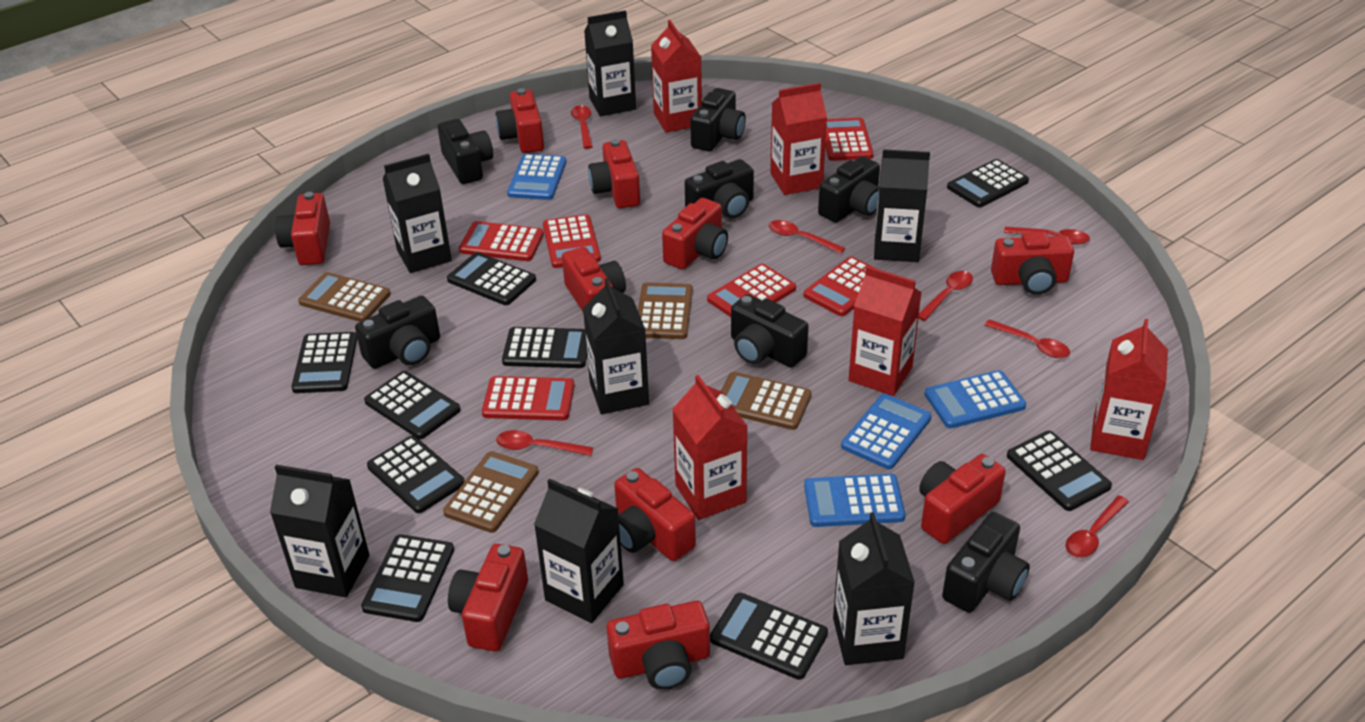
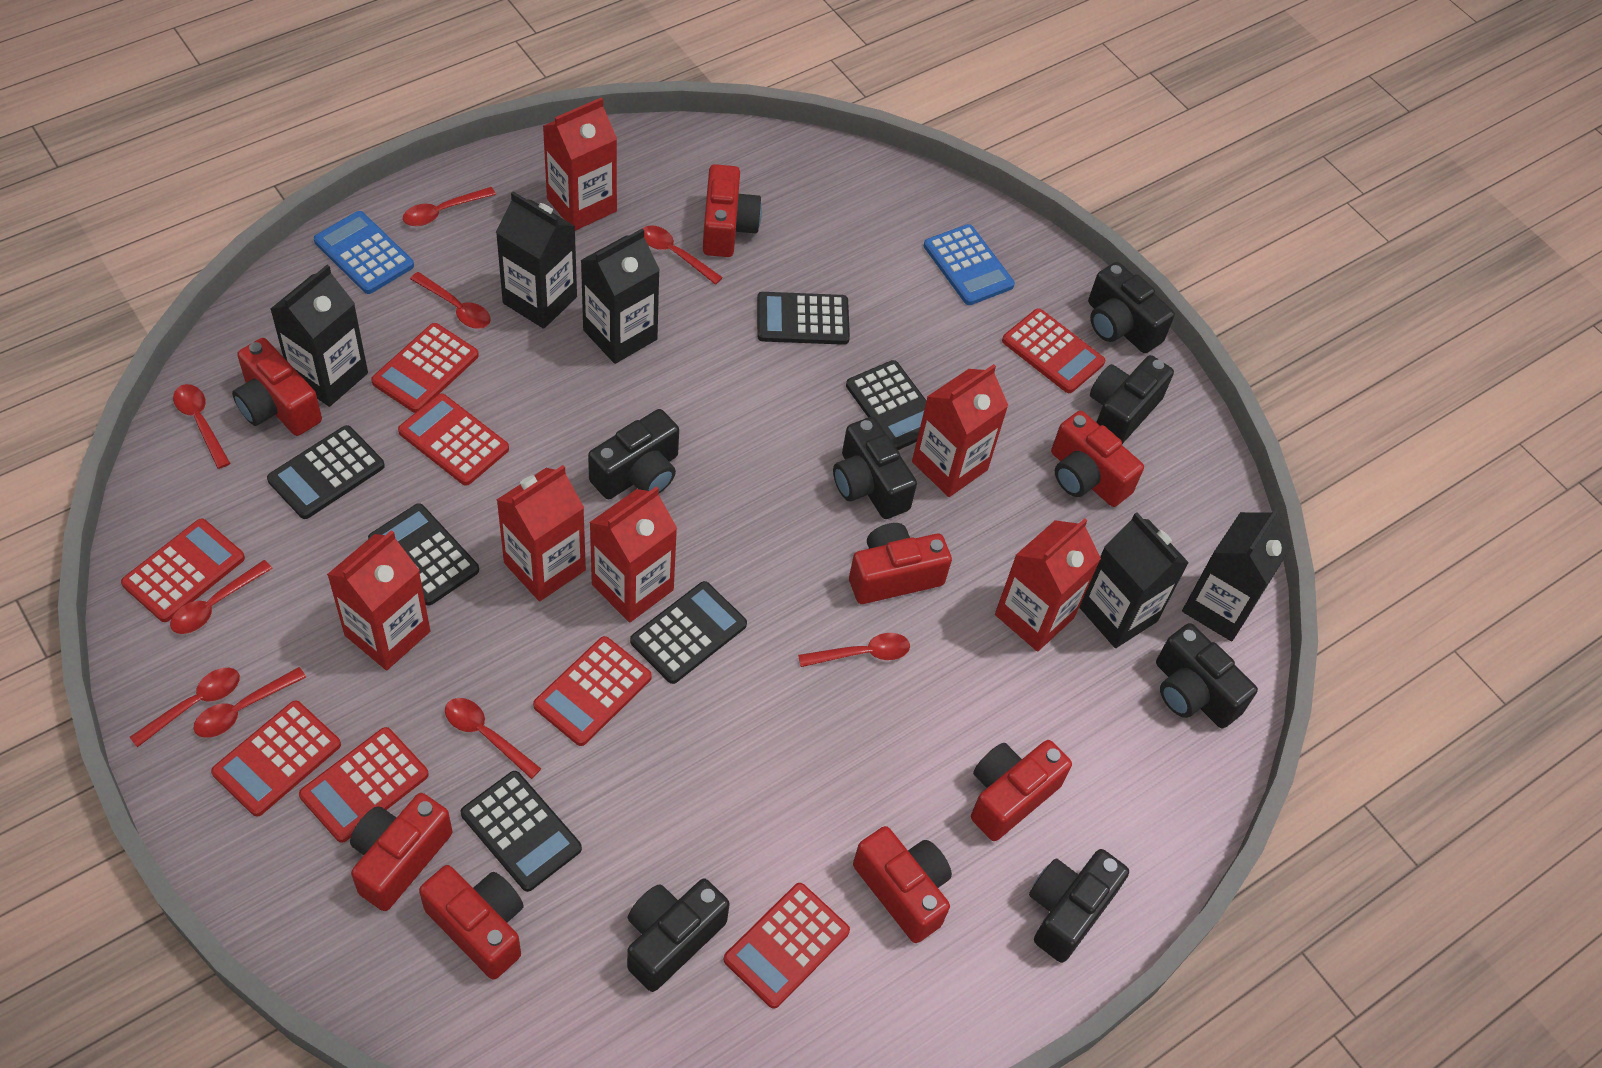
black calculator: [291,332,357,393] [361,534,454,622] [364,371,461,439] [367,436,465,513] [447,252,536,305] [502,327,587,368] [710,593,828,680] [947,159,1029,207] [1007,431,1112,511] = 9 -> [267,425,385,519] [368,503,479,606] [461,771,582,892] [630,581,747,684] [757,292,850,345] [846,360,927,450] = 6
black carton: [270,465,369,597] [382,154,452,273] [534,478,624,623] [583,278,649,414] [584,10,636,116] [833,512,915,665] [874,149,930,262] = 7 -> [270,265,368,407] [496,191,577,329] [581,229,660,364] [1079,512,1189,648] [1182,507,1293,641] = 5
blue calculator: [507,154,566,200] [804,474,905,527] [841,394,932,469] [924,370,1026,428] = 4 -> [314,211,414,294] [924,224,1015,305] = 2
brown calculator: [298,272,391,322] [443,451,539,533] [638,282,693,339] [721,372,811,430] = 4 -> none = 0
red calculator: [459,221,544,261] [482,376,575,421] [543,214,601,268] [707,264,796,317] [804,257,876,316] [825,118,873,161] = 6 -> [121,518,245,622] [211,700,341,817] [299,727,429,843] [371,323,479,413] [398,393,509,486] [533,636,652,746] [723,883,850,1009] [1002,308,1105,393] = 8
red camera: [275,192,330,265] [448,544,528,652] [495,88,544,153] [562,247,626,313] [588,139,640,208] [606,601,710,690] [614,468,696,561] [662,198,728,270] [919,454,1006,544] [991,232,1074,295] = 10 -> [232,338,322,436] [350,793,452,911] [419,865,524,980] [703,164,762,257] [849,523,952,604] [853,826,952,943] [971,740,1072,841] [1051,411,1144,507] = 8
red carton: [651,20,702,133] [672,375,748,520] [770,83,827,195] [849,266,922,396] [1090,319,1168,460] = 5 -> [327,530,430,670] [497,465,586,601] [543,97,617,231] [589,486,677,623] [912,364,1009,497] [995,518,1101,652] = 6
red spoon: [496,430,593,456] [571,105,593,149] [769,220,845,254] [918,271,973,321] [984,319,1070,358] [1004,227,1090,245] [1066,495,1129,558] = 7 -> [130,668,240,747] [170,560,273,634] [173,384,230,469] [193,667,306,738] [403,187,496,226] [410,272,491,329] [445,698,541,779] [642,225,723,285] [798,633,910,667] = 9

